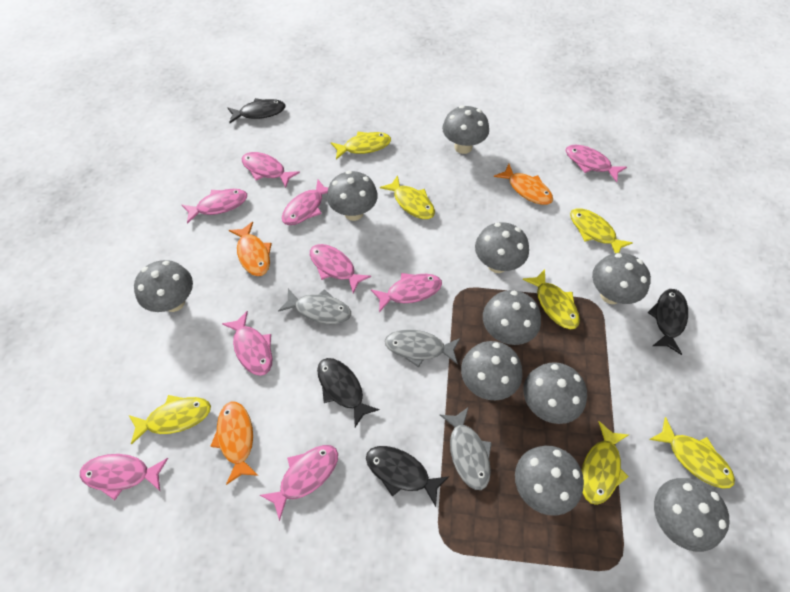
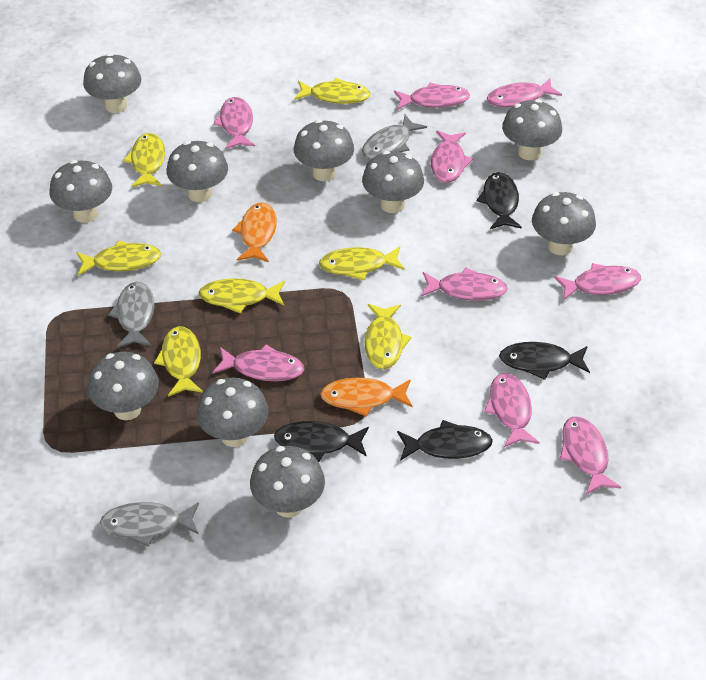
orange fish: [210,402,259,485] [229,222,272,276] [494,164,553,205] = 3 -> [232,202,277,262] [320,378,413,417] = 2

